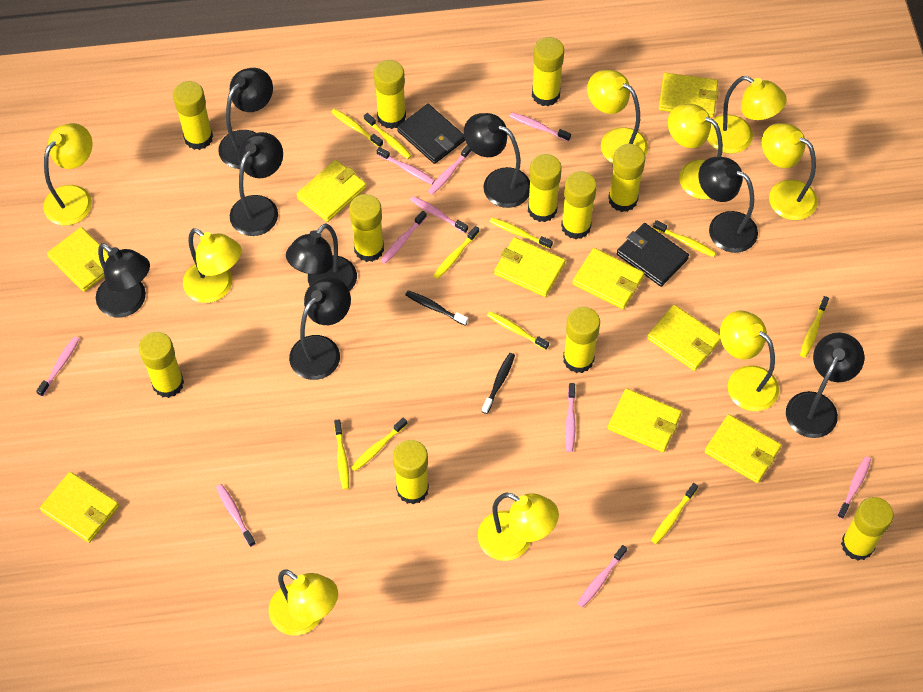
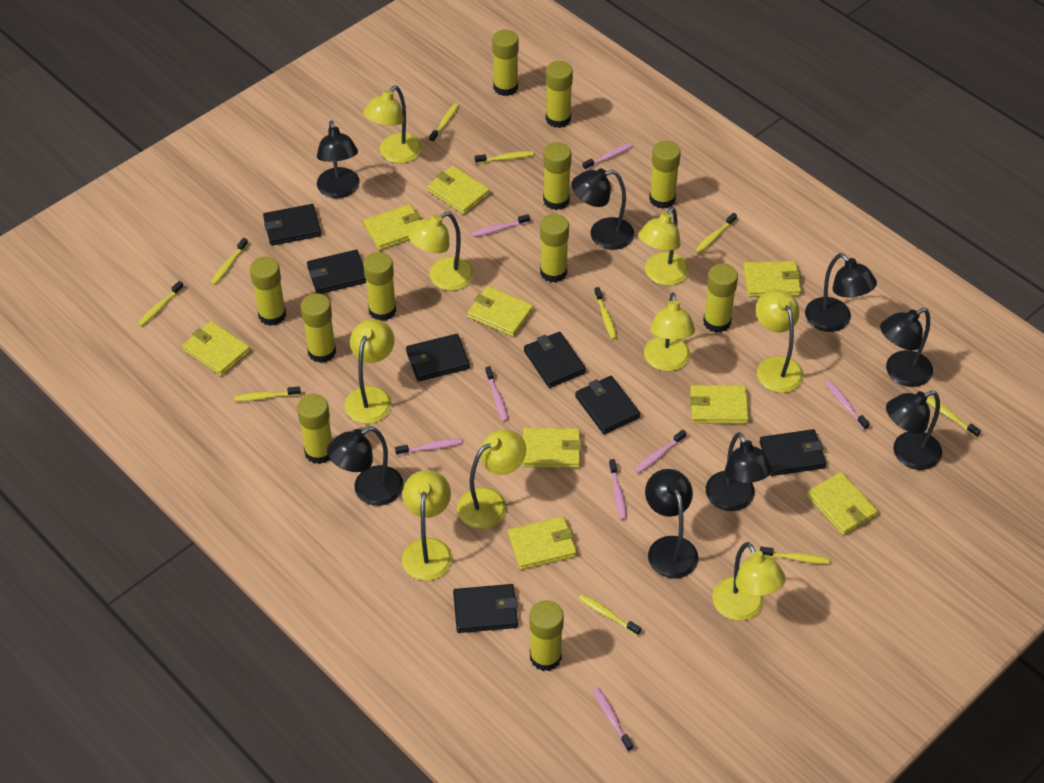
black toothbrush: [405,290,468,326] [482,353,515,414] = 2 -> none = 0
black wallet: [397,104,465,164] [617,223,689,287] = 2 -> [263,204,321,246] [307,250,366,294] [406,334,470,382] [453,584,518,633] [524,332,586,388] [575,376,640,434] [760,429,826,476] = 7
pink toothbrush: [36,336,79,397] [216,484,256,547] [377,147,435,185] [381,211,427,263] [410,196,468,233] [428,145,472,195] [510,112,571,142] [565,383,575,452] [577,545,627,608] [837,456,871,519] = 10 -> [395,438,462,456] [471,214,530,237] [485,366,508,422] [582,143,633,170] [593,687,633,751] [609,459,627,520] [634,430,686,473] [826,381,870,430] = 8

